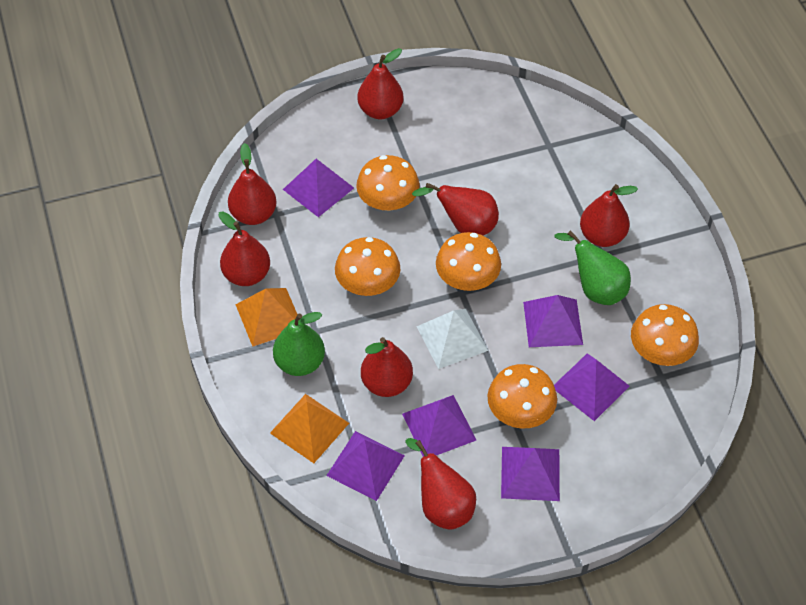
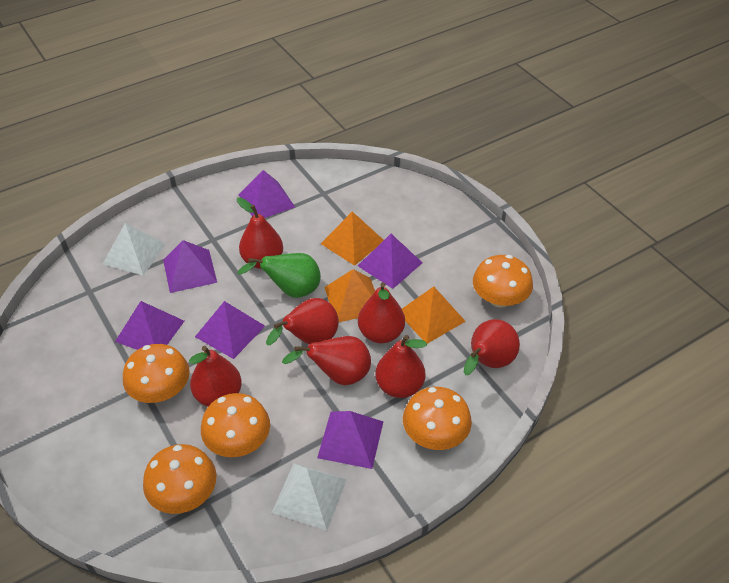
green pear: [273,312,325,376] [555,230,631,305] = 2 -> [237,253,321,298] = 1
orange pyramid: [235,288,297,347] [270,394,349,463] = 2 -> [321,211,384,266] [324,269,375,322] [402,287,466,344] = 3
white pyramid: [416,309,488,369] = 1 -> [103,223,166,276] [272,463,347,531] = 2

